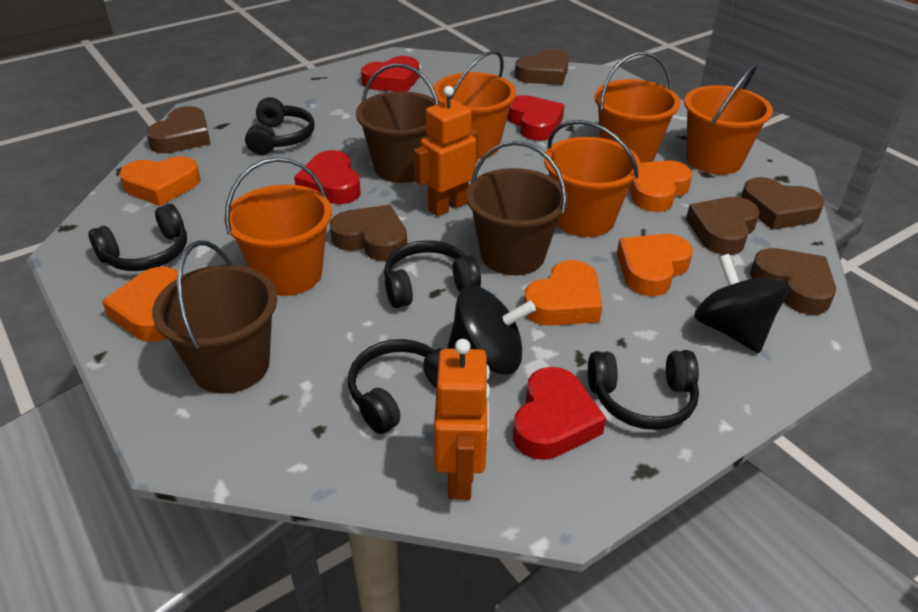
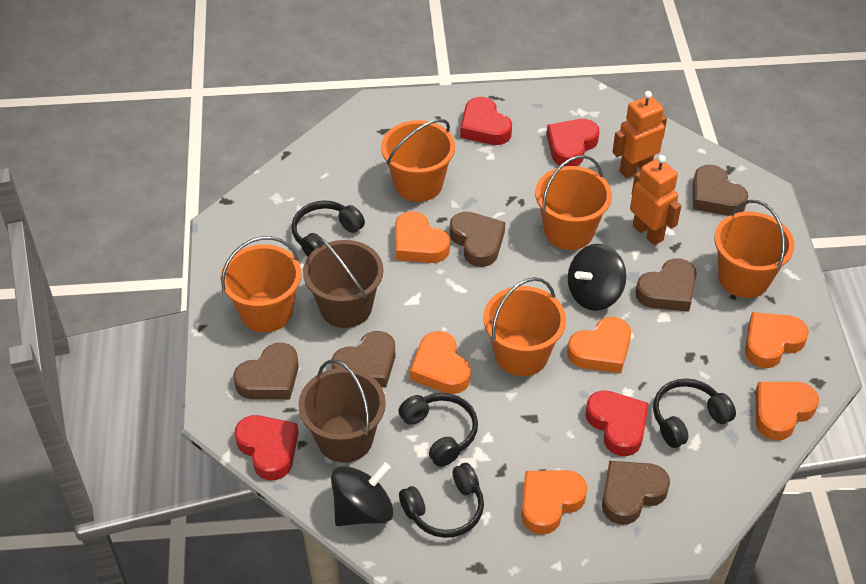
black headphones: [88,204,187,271] [245,97,314,155] [348,339,445,434] [384,240,481,308] [588,350,699,430] = 5 -> [292,200,365,256] [398,393,478,467] [399,463,484,538] [653,378,736,448] = 4
brown bucket: [152,240,277,394] [356,63,439,183] [466,141,568,275] = 3 -> [298,359,386,463] [303,237,383,328] = 2
orange heart: [102,267,178,342] [119,156,201,206] [524,260,602,326] [617,234,693,296] [629,160,693,212] = 5 -> [395,211,450,263] [410,331,471,394] [521,470,587,534] [567,317,631,373] [745,312,809,368] [755,382,819,441] = 6

